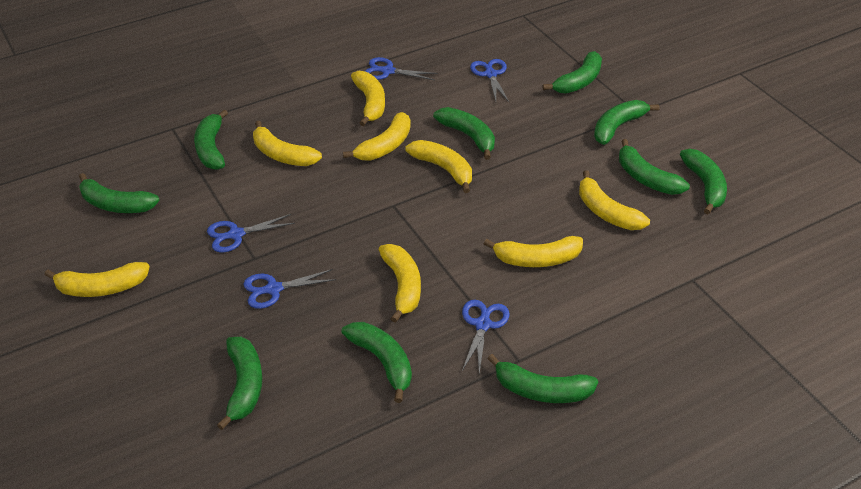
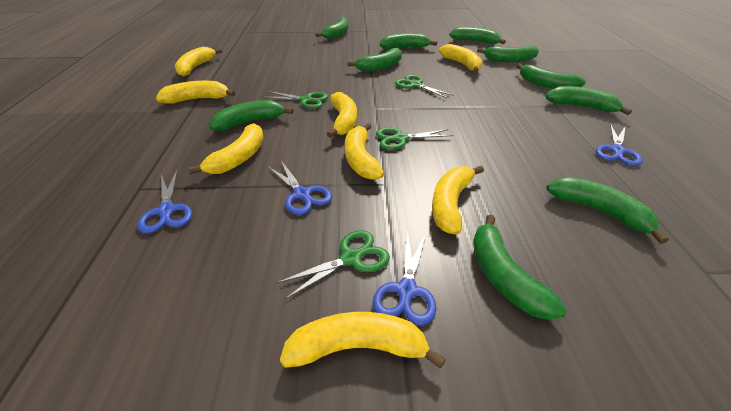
blue scissors: [207,214,295,252] [243,269,336,309] [365,57,438,80] [462,300,510,374] [470,59,509,102] = 5 -> [137,171,192,234] [267,161,332,215] [373,232,437,325] [596,124,642,166] = 4
green scissors: none = 0 -> [263,91,328,109] [276,230,390,299] [376,127,453,150] [395,75,454,99] = 4

